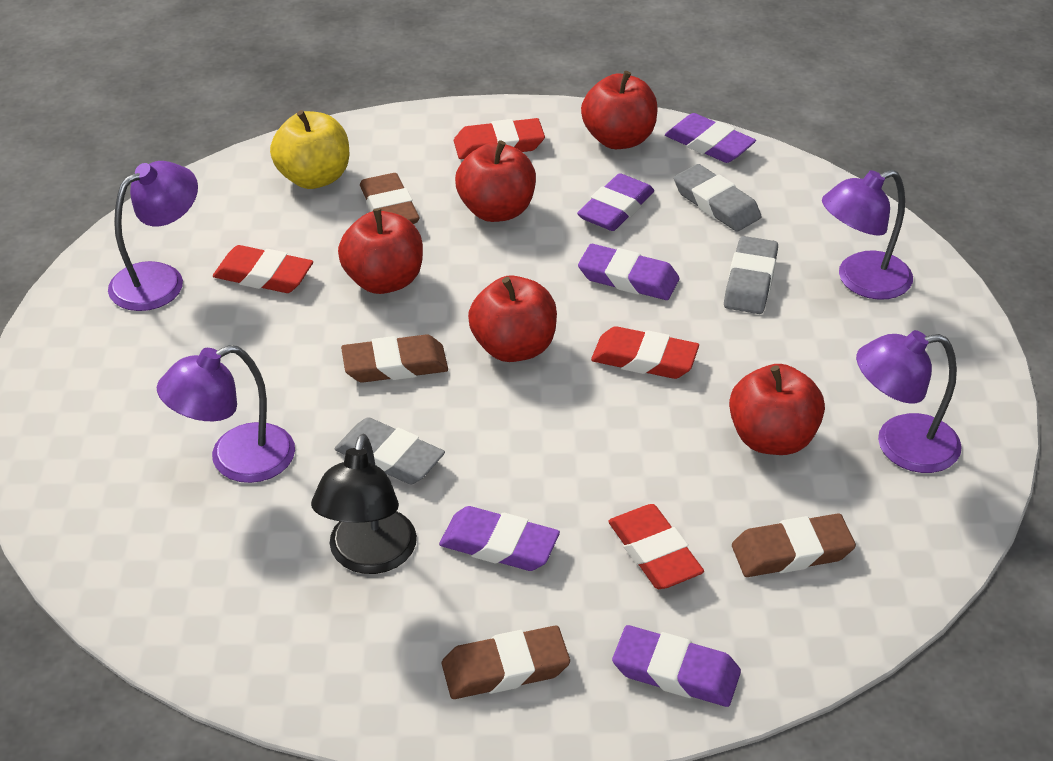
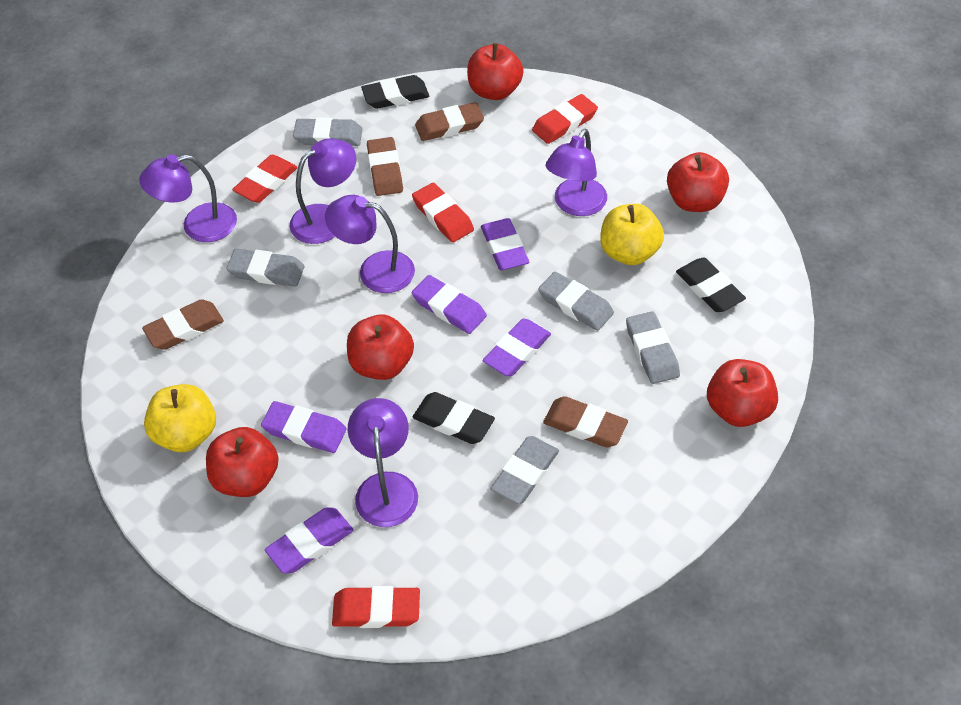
black eraser: none = 0 -> [361,75,430,109] [413,392,495,444] [676,258,746,312] = 3
black lamp: [311,433,417,574] = 1 -> none = 0
grey eraser: [335,417,445,484] [674,164,761,232] [724,236,778,314] = 3 -> [226,249,304,287] [293,117,362,146] [491,436,559,504] [538,272,614,331] [626,311,680,384] = 5
purple lamp: [108,161,198,311] [157,345,295,483] [822,170,913,300] [856,330,962,473] = 4 -> [139,154,237,242] [290,138,356,244] [325,195,415,293] [348,398,418,527] [546,129,607,216] = 5
yellow apple: [270,110,349,189] = 1 -> [144,384,216,452] [600,204,664,265] = 2

